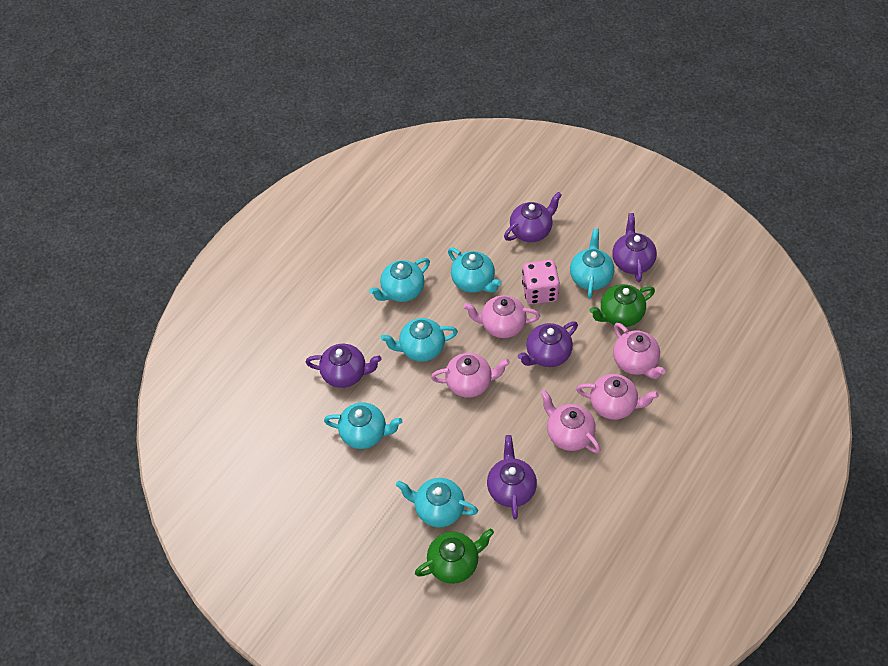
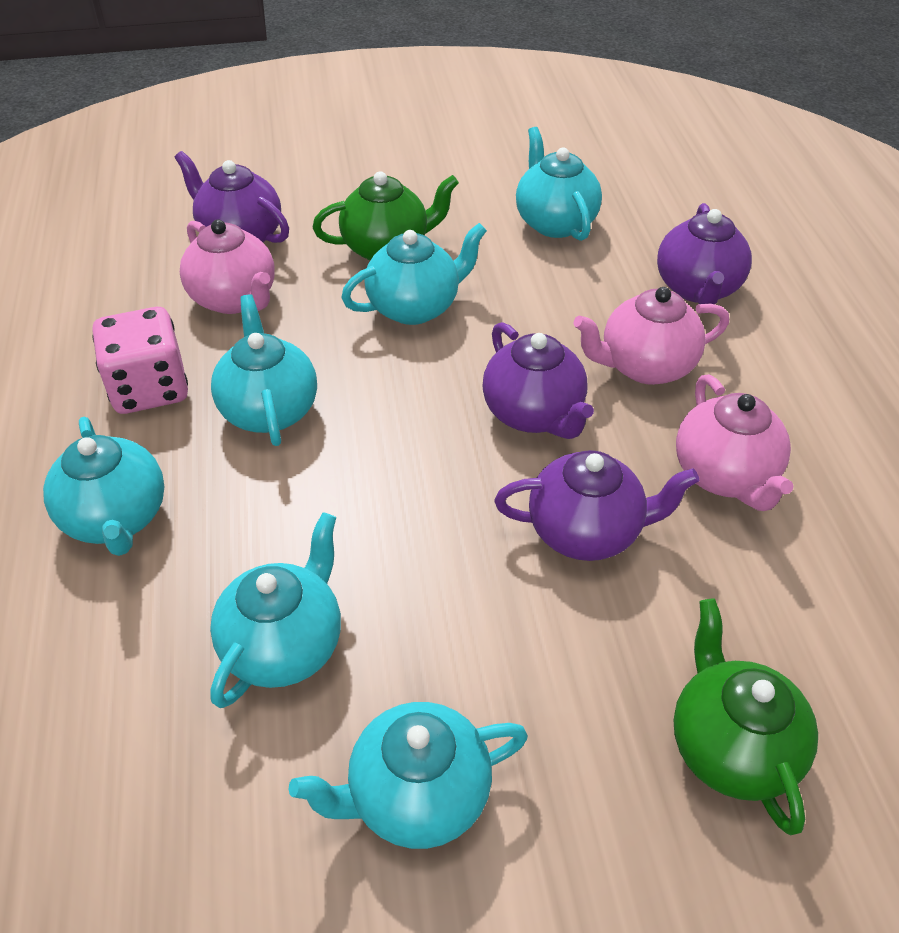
pink teapot: [431,353,510,398] [463,295,540,338] [541,390,601,453] [576,374,659,420] [613,323,666,379] = 5 -> [180,219,275,314] [573,287,729,385] [676,374,793,511] = 3
purple teapot: [305,344,382,388] [487,435,537,519] [504,192,562,242] [518,321,578,367] [612,213,657,282] = 5 -> [174,151,289,243] [483,322,594,439] [494,450,699,561] [657,203,752,304] = 4

